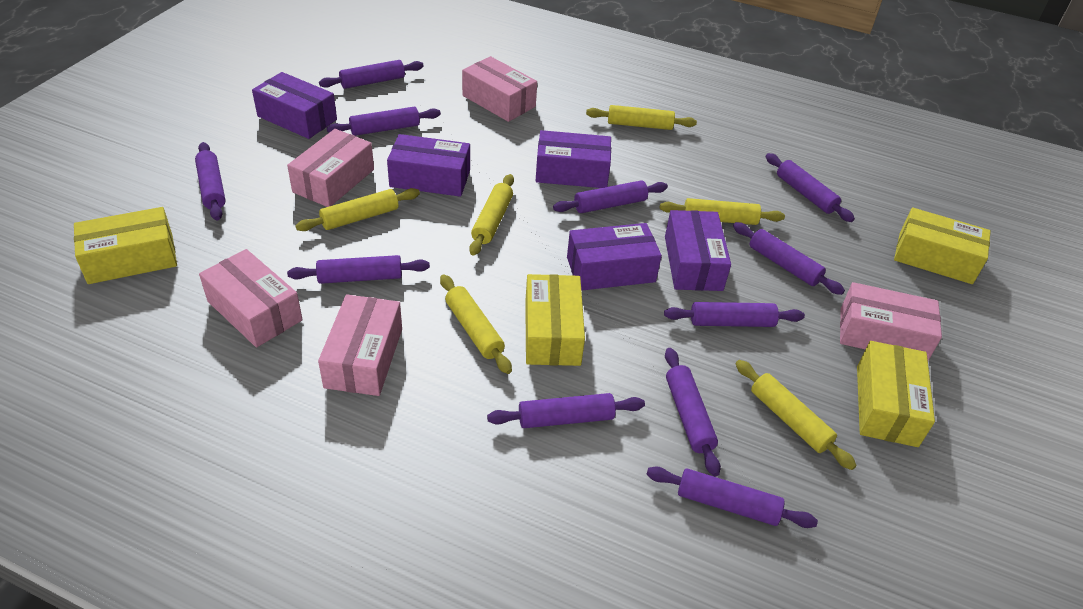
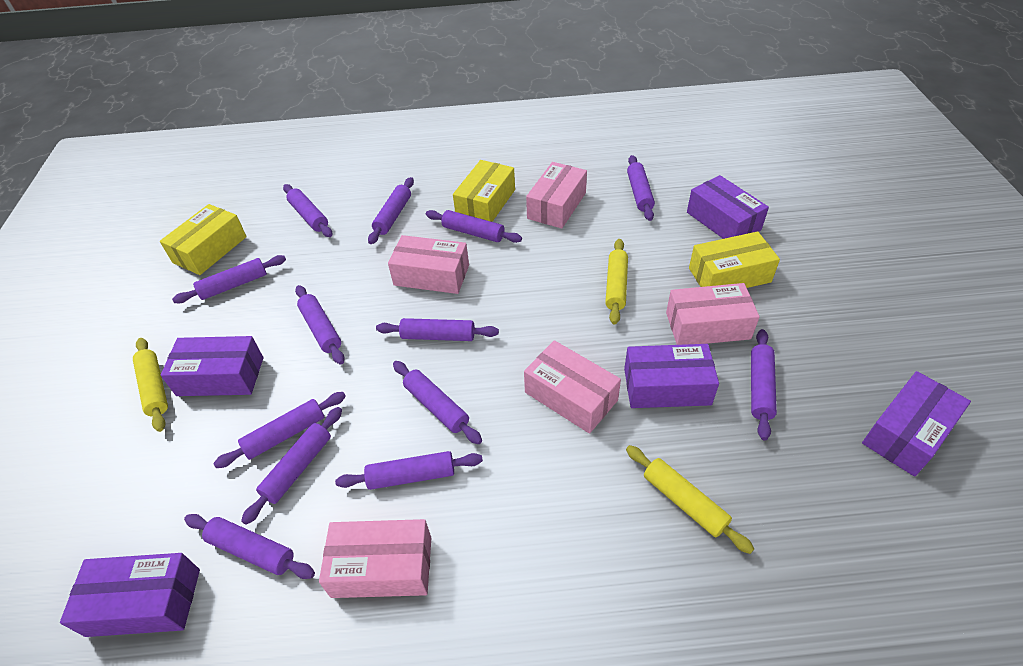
purple rolling pin: [195,142,225,220] [287,255,430,284] [319,60,424,89] [327,107,441,136] [487,393,645,428] [553,180,668,213] [647,466,818,528] [664,302,805,327] [665,348,721,476] [733,222,845,295] [766,153,855,222] = 11 -> [172,255,286,303] [184,514,315,579] [213,392,346,468] [241,407,342,525] [283,184,332,237] [295,285,344,364] [335,451,483,490] [368,177,414,244] [376,318,499,341] [393,361,482,444] [426,210,522,243] [627,155,655,221] [751,329,777,440] = 13
yellow box: [74,207,177,284] [525,274,585,366] [857,341,935,447] [894,208,991,284] = 4 -> [160,204,247,275] [453,160,515,222] [689,231,780,288] = 3
yellow rolling pin: [295,188,420,231] [440,274,512,374] [469,174,514,256] [586,105,697,130] [660,198,785,225] [736,360,857,470] = 6 -> [133,338,168,432] [605,239,628,325] [626,445,754,554] = 3

